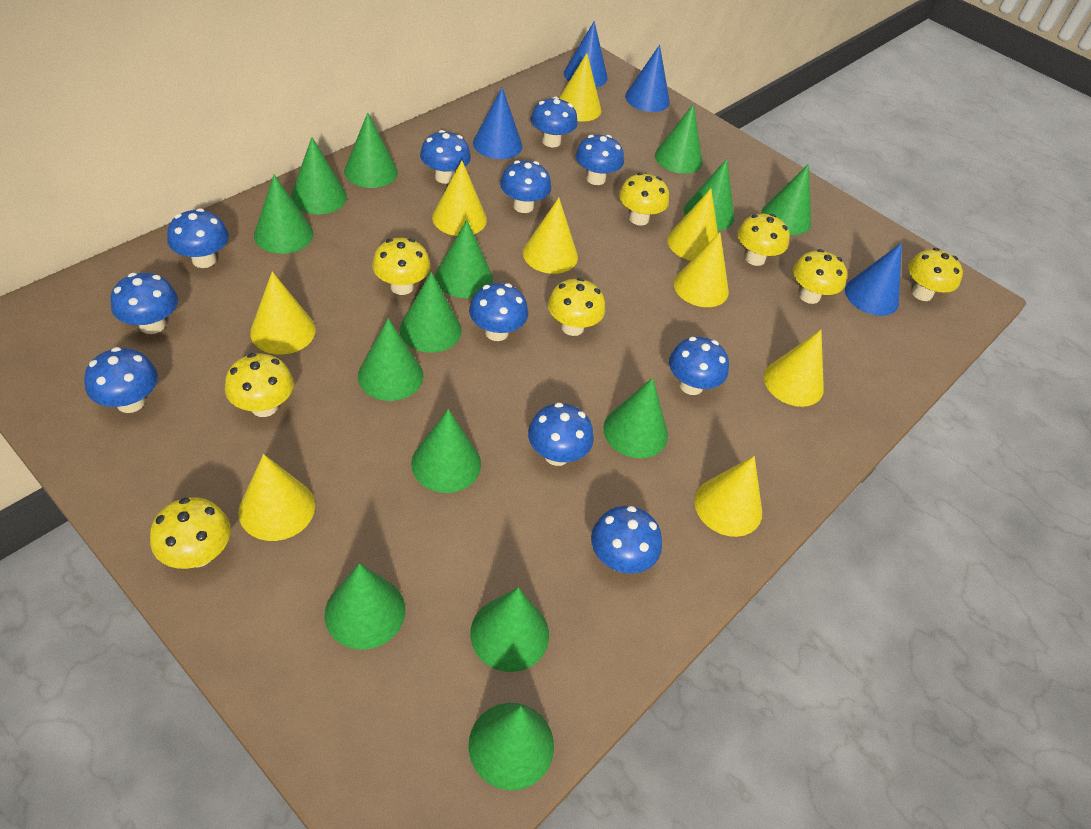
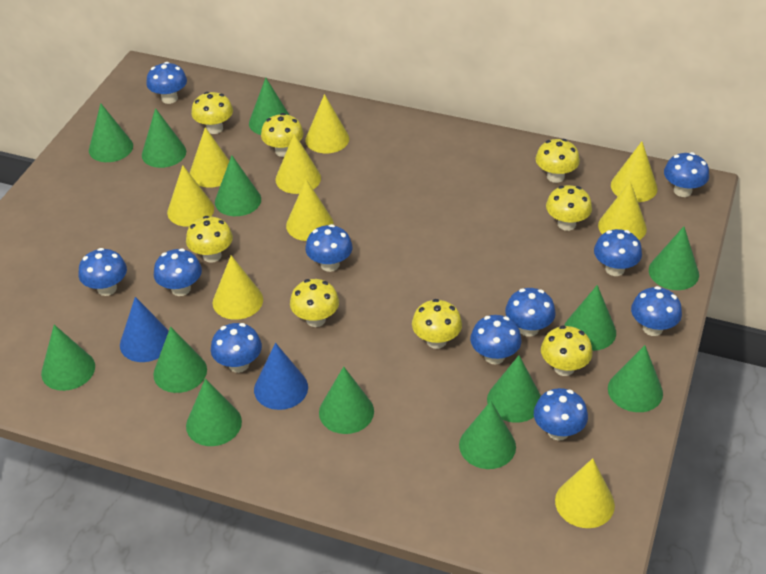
blue cone: [473,87,522,159] [564,21,608,87] [625,45,670,112] [845,243,902,316] = 4 -> [120,297,169,362] [254,343,308,410] = 2
green cone: [254,174,313,254] [291,137,347,214] [325,563,405,650] [344,112,398,188] [358,318,423,401] [400,272,462,353] [411,409,481,493] [435,220,493,298] [469,703,554,790] [470,587,549,672] [603,378,668,458] [655,104,702,174] [684,159,734,231] [761,164,811,235] = 14 -> [41,325,95,391] [89,103,133,162] [142,108,186,168] [153,326,207,393] [186,379,242,446] [215,155,261,216] [249,78,289,135] [319,366,374,434] [459,401,516,469] [487,355,541,423] [564,285,616,351] [608,345,663,412] [649,226,699,290] = 13

